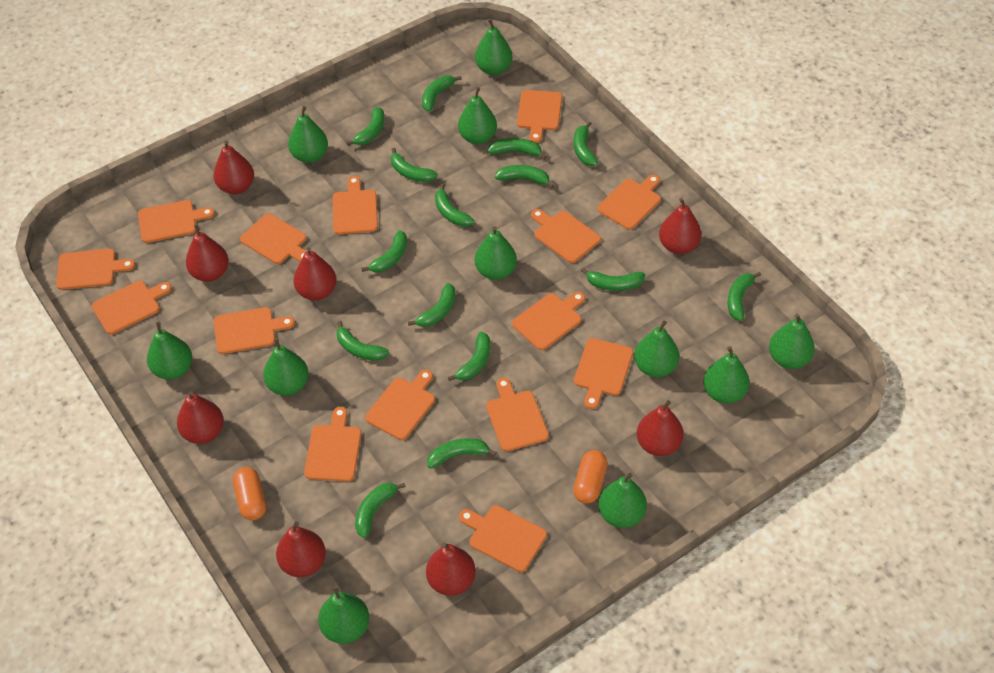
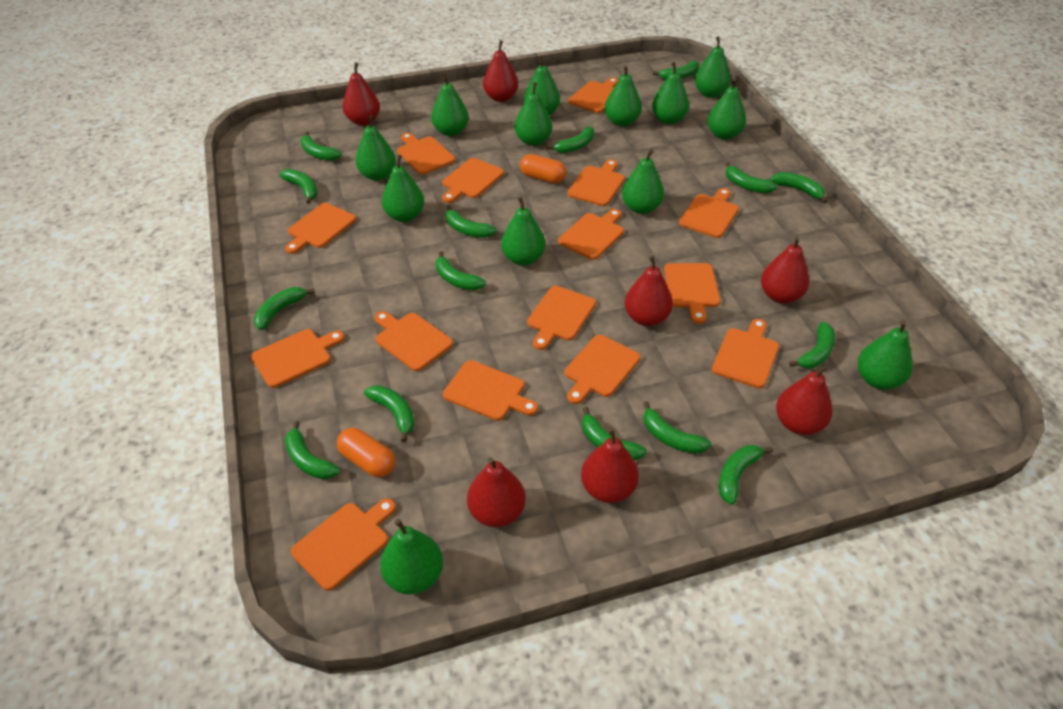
green pear: [147,321,192,380] [263,338,309,396] [288,106,328,163] [318,586,369,644] [458,87,497,144] [475,19,513,75] [475,226,517,280] [598,473,647,528] [634,321,679,377] [703,346,750,404] [769,314,815,369] = 11 -> [355,115,396,181] [380,519,443,595] [382,155,424,222] [431,73,469,136] [501,197,546,265] [515,82,552,146] [524,55,560,116] [604,65,642,127] [622,149,664,214] [652,62,689,125] [695,36,731,98] [708,78,746,140] [858,320,913,390] = 13
red pear: [177,391,224,444] [186,224,229,282] [213,141,254,194] [276,521,326,577] [294,247,337,300] [426,542,476,596] [637,400,684,456] [659,198,701,254] = 8 -> [342,63,380,126] [467,457,526,527] [483,40,518,102] [581,428,639,503] [625,256,673,326] [761,236,809,304] [776,365,833,435] = 7

